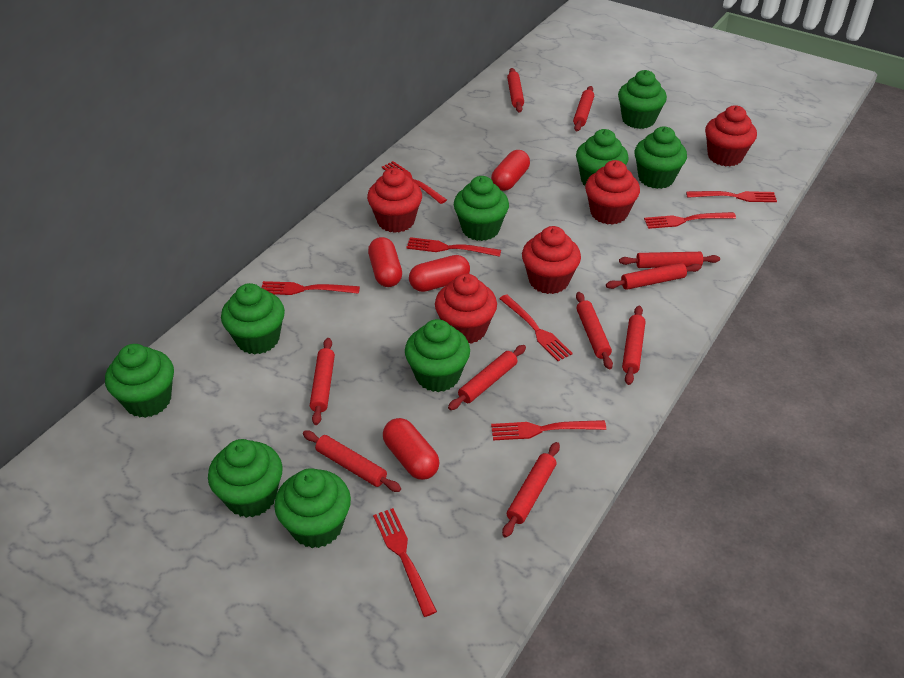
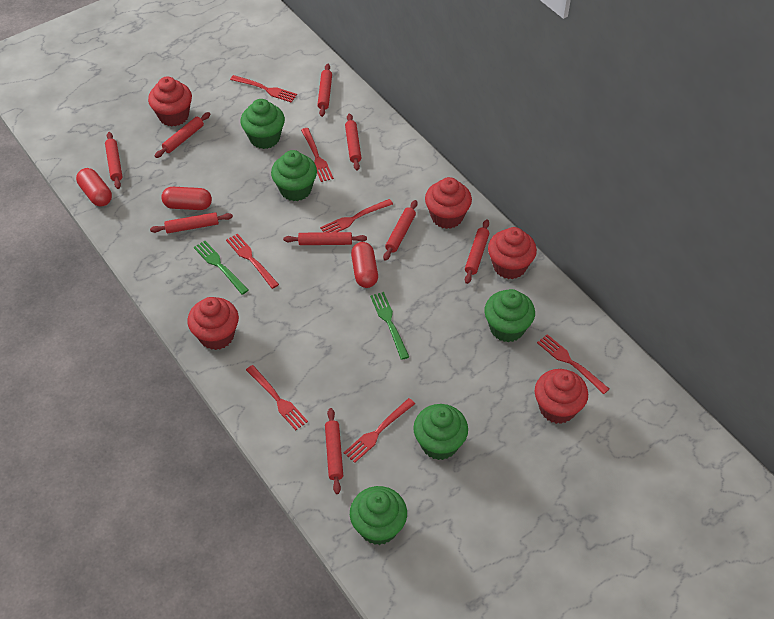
green cupcake: [105,344,174,418] [208,439,283,518] [221,283,285,355] [274,468,351,548] [405,319,470,392] [454,176,509,241] [576,129,629,185] [618,70,667,129] [635,126,687,189] = 9 -> [241,99,285,149] [271,150,317,201] [350,486,407,545] [413,404,468,460] [484,289,535,342] = 5
green fork: none = 0 -> [194,241,249,295] [370,292,409,360] = 2
red capsule: [368,237,402,287] [383,418,440,480] [409,255,470,292] [491,150,530,191] = 4 -> [76,168,112,207] [161,187,212,210] [351,242,378,288] = 3
red fork: [262,281,360,295] [373,508,437,617] [382,161,447,204] [406,237,501,257] [491,420,606,440] [499,294,573,361] [644,212,736,229] [686,191,777,202] = 8 -> [226,233,279,289] [230,75,297,103] [246,365,308,430] [301,128,334,182] [320,199,393,232] [344,398,415,463] [537,334,609,394] = 7
red rolling pin: [303,431,401,492] [310,338,335,425] [448,345,526,410] [502,442,560,538] [507,68,524,113] [573,86,594,131] [576,292,613,369] [606,263,701,290] [619,252,720,268] [622,306,646,385] = 10 -> [105,132,122,189] [150,212,233,233] [155,112,210,158] [283,232,367,245] [317,64,332,117] [325,408,343,494] [345,113,361,171] [383,200,418,261] [465,219,489,284] = 9

